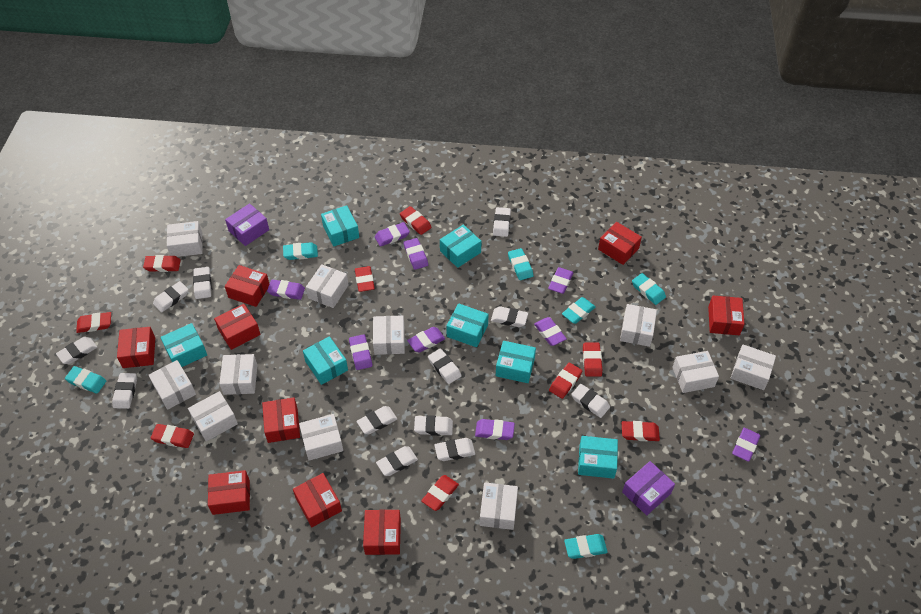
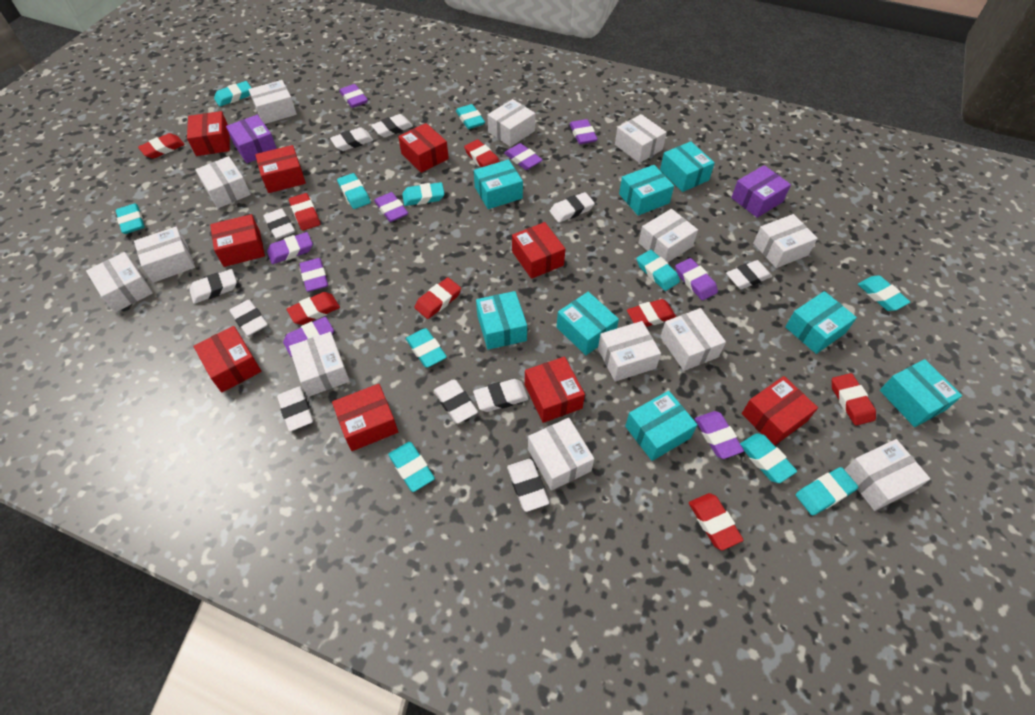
red eraser: [76,312,111,333] [143,255,181,272] [151,424,194,448] [355,266,375,292] [400,206,432,235] [421,475,459,511] [549,363,583,399] [583,342,602,377] [622,421,660,441] = 9 -> [138,133,185,159] [286,292,340,325] [289,193,320,231] [415,277,461,319] [464,140,500,167] [627,299,676,327] [689,493,743,550] [832,373,876,426] = 8
turquoise box: [160,323,207,367] [303,336,348,385] [321,205,359,247] [440,225,481,268] [446,303,489,347] [496,341,536,383] [578,436,618,479] = 7 -> [474,160,523,209] [476,291,527,350] [557,292,619,355] [619,165,674,216] [625,391,697,461] [660,141,715,192] [785,291,857,354] [880,359,962,427] = 8
turquoise eraser: [65,366,106,394] [283,242,318,260] [508,248,533,280] [562,297,595,324] [564,534,608,559] [632,273,666,305] = 6 -> [116,203,144,234] [214,81,251,107] [337,173,371,209] [388,442,435,492] [402,182,445,206] [406,328,447,368] [456,104,485,129] [637,250,680,291] [740,433,797,483] [796,467,858,516] [858,275,910,311] = 11
white box: [148,360,196,410] [167,221,203,257] [188,391,238,441] [219,354,257,395] [299,414,343,461] [306,264,349,308] [373,315,405,355] [480,482,518,530] [620,304,657,347] [672,351,719,393] [731,344,776,390] = 11 -> [86,252,153,312] [134,227,195,283] [195,156,251,208] [248,80,297,124] [289,332,350,397] [487,99,536,147] [528,418,594,491] [598,321,661,382] [615,114,667,163] [639,209,698,262] [660,308,726,371] [753,214,818,268] [844,439,930,511] = 13
white eraser: [56,337,97,364] [112,373,137,409] [153,281,189,312] [193,267,212,299] [357,406,397,434] [376,446,418,476] [414,415,453,436] [428,348,461,384] [434,438,475,461] [491,306,528,327] [493,207,511,237] [571,384,610,418] = 12 -> [189,269,237,304] [229,300,268,336] [263,208,295,239] [277,386,313,431] [330,127,373,151] [371,114,413,138] [434,380,478,423] [473,379,529,412] [507,459,549,512] [550,192,595,223] [726,260,772,289] = 11

